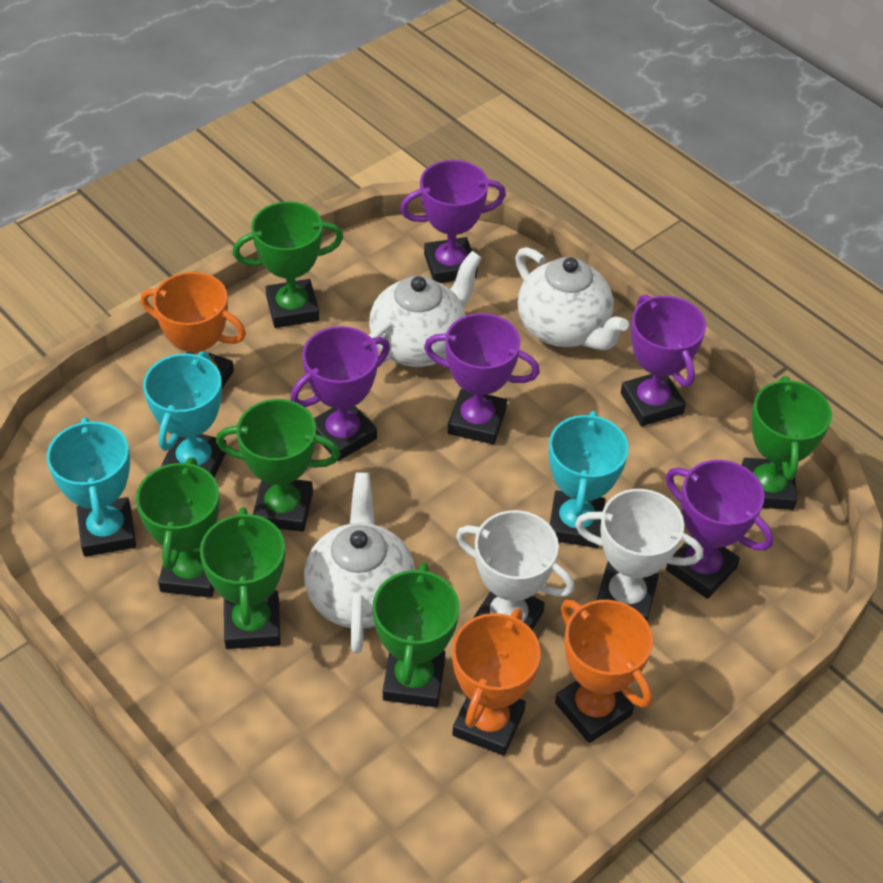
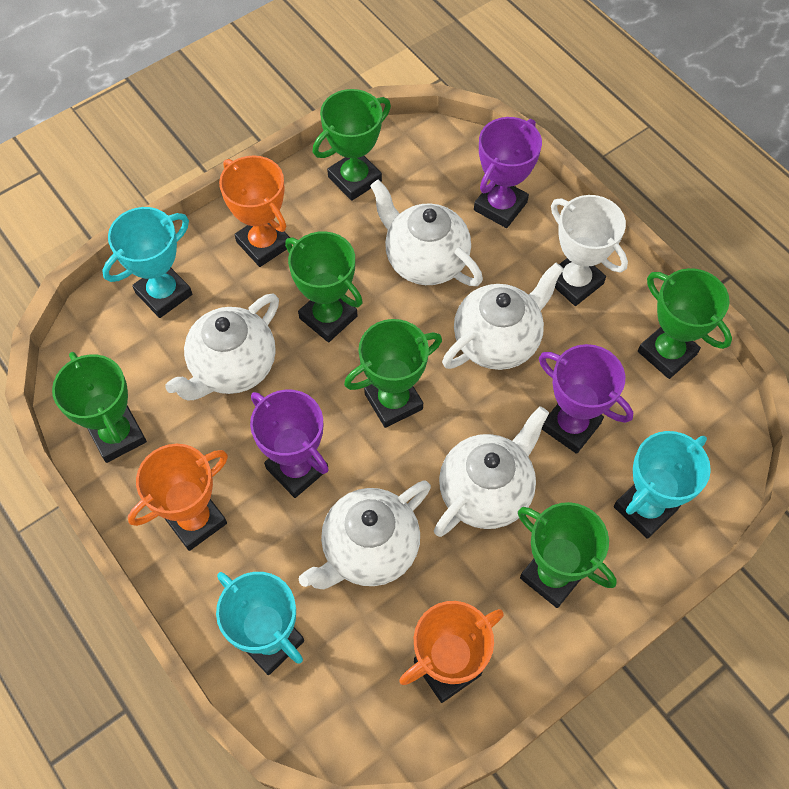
purple trophy: [291,326,390,461] [400,160,506,283] [424,313,540,445] [621,294,706,426] [666,460,773,599] = 5 -> [250,389,329,498] [474,117,542,228] [539,344,633,454] = 3
white teapot: [304,473,415,654] [369,251,482,367] [515,247,629,350] = 3 -> [165,293,279,400] [299,480,431,589] [370,180,483,286] [434,406,549,537] [442,263,564,370] = 5
white trophy: [456,510,575,630] [575,489,703,621] = 2 -> [551,195,628,306] = 1

